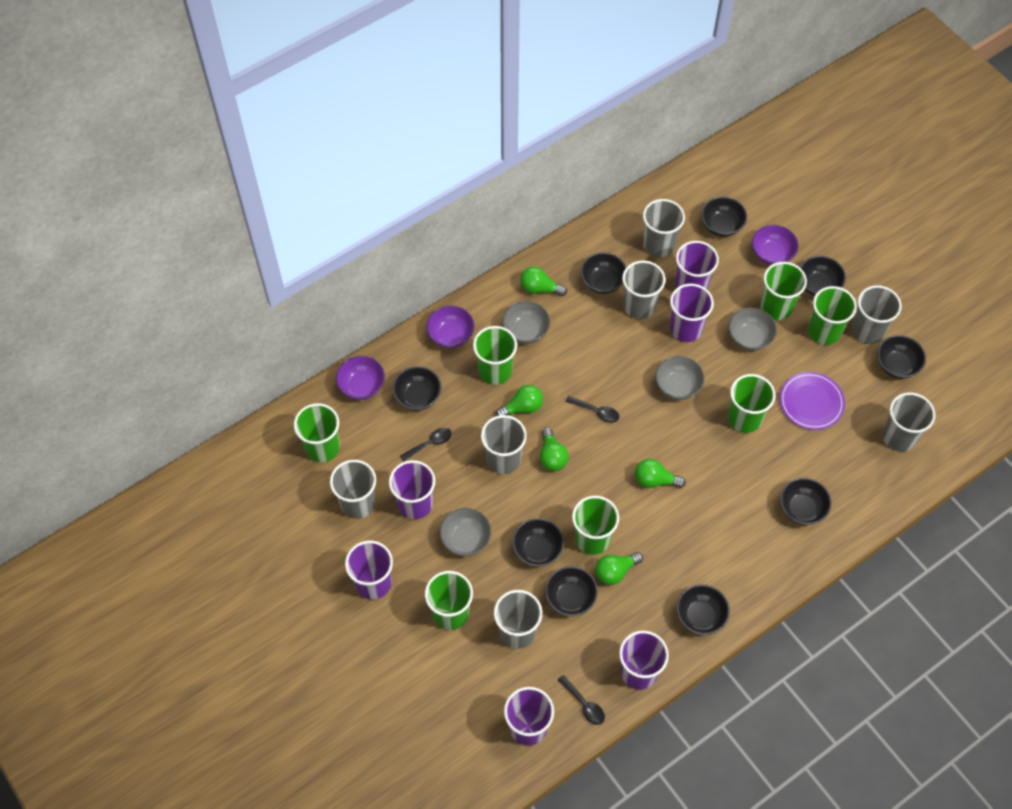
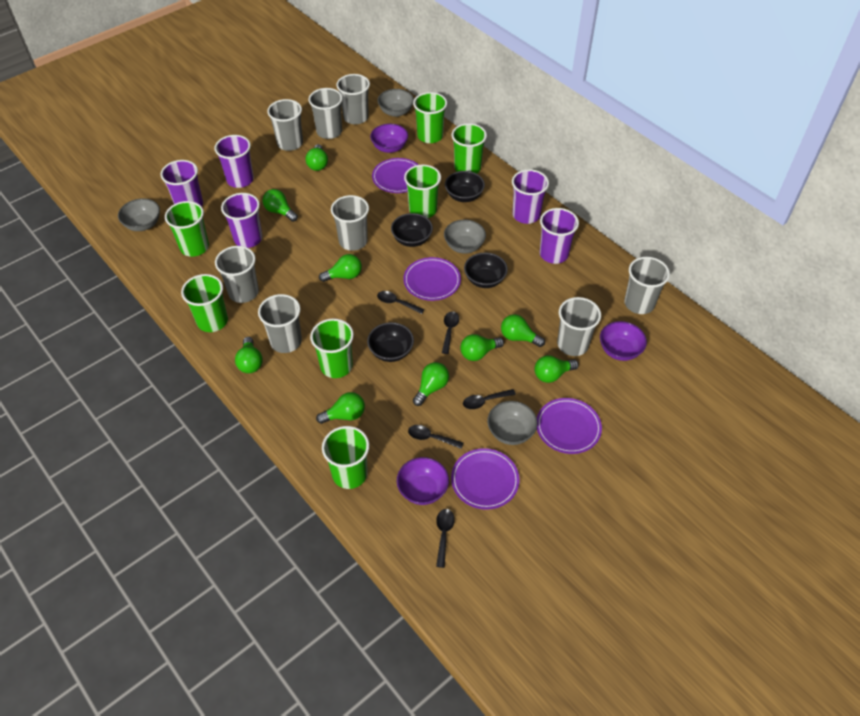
black bowl: [392,366,442,411] [512,518,564,567] [545,566,598,616] [580,252,626,294] [676,584,730,635] [701,196,747,237] [780,478,832,525] [800,256,846,296] [877,335,926,379] = 9 -> [367,322,414,362] [391,213,433,247] [445,171,485,202] [464,253,508,288] = 4
black spoon: [400,428,452,462] [558,675,605,725] [566,396,619,423] = 3 -> [377,291,425,314] [408,425,463,449] [436,509,455,568] [442,311,459,354] [463,389,516,409] = 5
green light bulb: [496,385,543,416] [520,266,567,296] [540,428,569,471] [595,552,643,585] [635,459,686,488] = 5 -> [235,337,263,373] [263,189,298,222] [306,144,328,171] [316,392,365,424] [319,254,362,282] [413,362,449,406] [460,334,504,361] [501,314,545,347] [534,355,579,383] = 9
grey cup: [330,460,376,519] [481,415,527,474] [494,590,542,649] [622,260,665,319] [643,199,685,257] [852,285,902,344] [882,392,935,451] = 7 -> [215,246,259,303] [258,294,302,353] [267,99,303,151] [309,88,343,139] [331,195,369,251] [337,74,370,124] [557,297,601,356] [624,257,670,314] = 8
purple cup: [345,541,393,600] [389,460,435,519] [504,687,554,746] [619,631,669,690] [670,284,714,342] [675,241,719,289] = 6 -> [161,160,203,206] [214,135,254,188] [221,193,263,248] [512,169,549,224] [540,208,579,264] = 5
purple plate: [779,372,845,430] = 1 -> [372,158,419,193] [403,257,461,301] [451,448,520,510] [537,398,602,454] = 4

